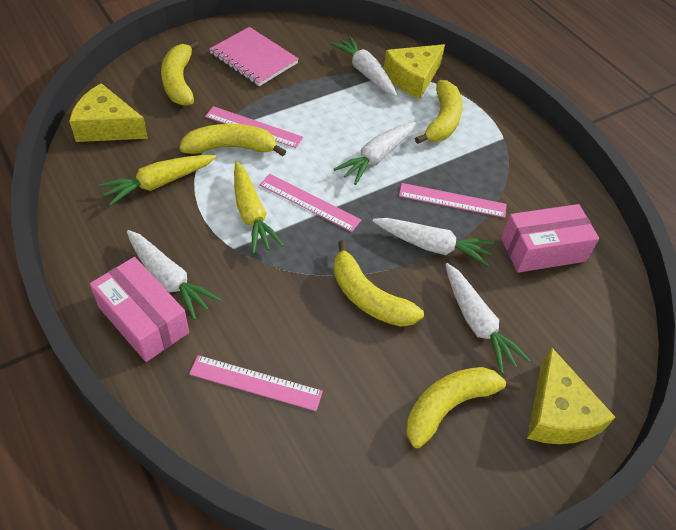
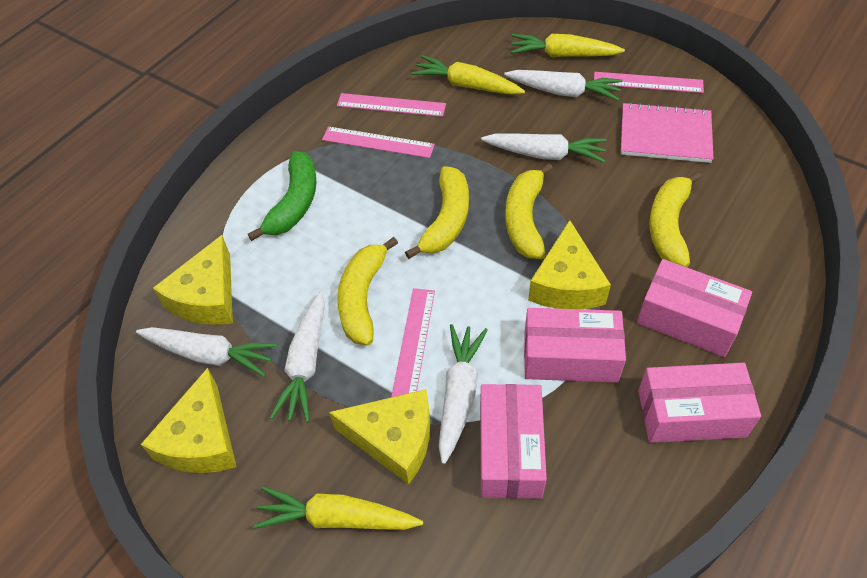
green banana: none = 0 -> [248,151,317,241] = 1
pink box: [90,257,189,362] [501,204,599,273] = 2 -> [480,384,547,499] [524,308,626,383] [637,259,752,357] [638,363,761,443] = 4
yellow banana: [161,40,199,106] [179,124,286,157] [334,240,424,327] [406,367,521,448] [415,80,463,144] = 5 -> [337,237,398,346] [405,166,469,259] [505,163,553,259] [649,172,702,267] = 4
yellow carrot: [98,155,216,206] [234,161,284,254] = 2 -> [253,486,423,530] [412,55,525,95] [510,34,625,57] = 3
yellow cheese: [69,83,148,142] [384,44,445,99] [527,347,616,444] = 3 -> [141,368,237,473] [153,235,233,325] [329,389,430,485] [528,220,611,309] = 4

